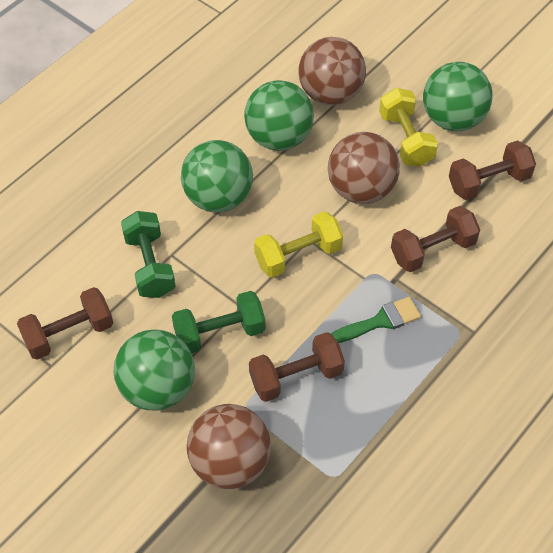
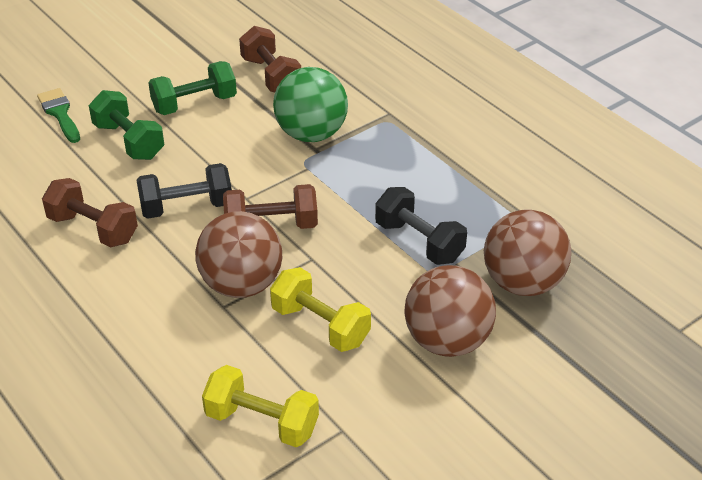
black dumbbell: none = 0 -> [137,163,232,219] [375,187,467,265] = 2
brown dumbbell: [17,287,113,360] [249,332,345,402] [391,206,480,272] [449,140,536,200] = 4 -> [42,178,138,247] [223,184,318,229] [239,26,301,92] = 3
green ball: [114,330,195,411] [181,140,253,213] [244,80,314,151] [423,62,493,131] = 4 -> [273,67,348,142] = 1

